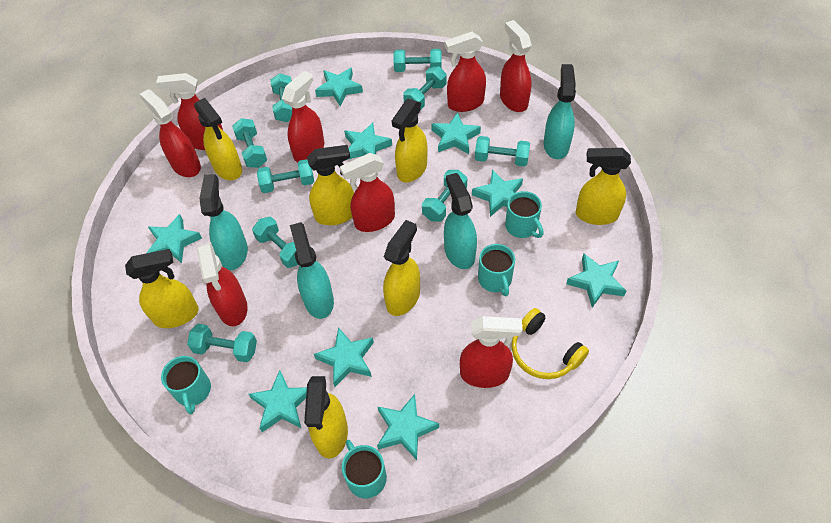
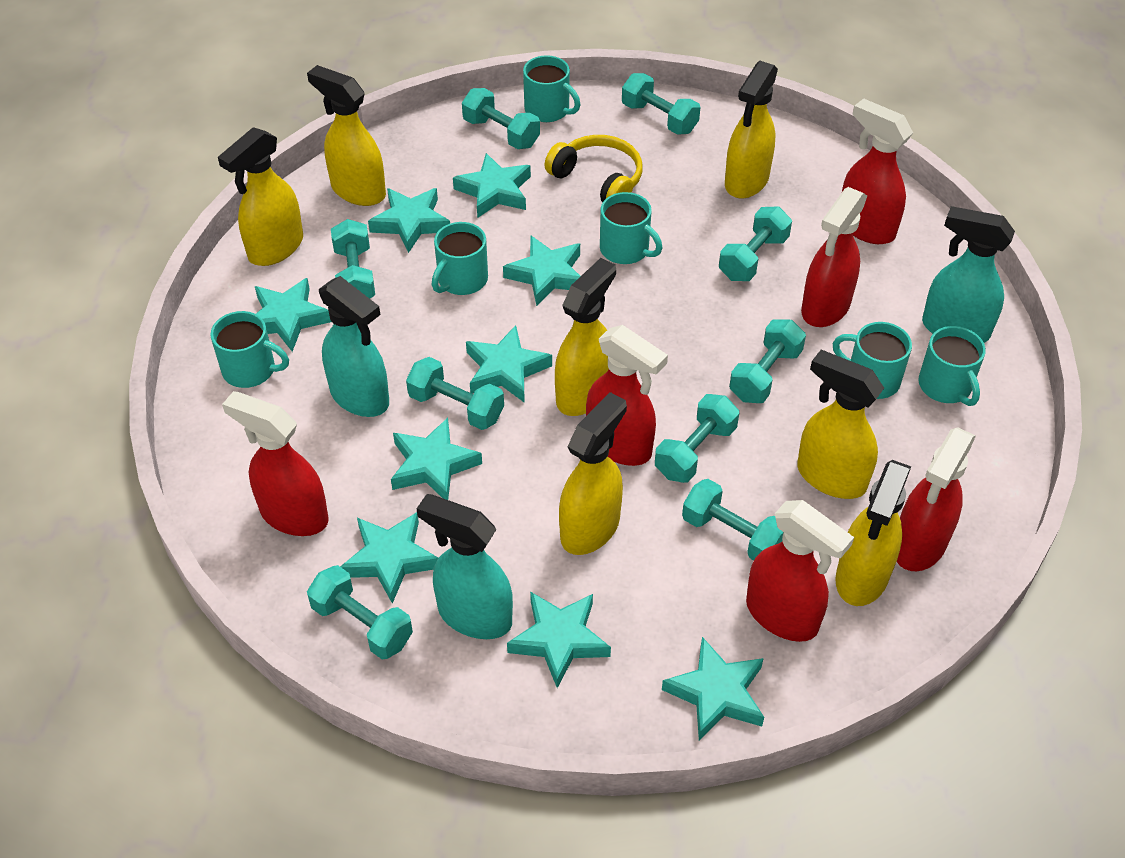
red spray bottle: [140,89,201,177] [156,73,223,150] [197,242,248,326] [282,71,324,162] [340,153,395,232] [445,32,486,112] [460,316,523,388] [500,20,532,112] = 8 -> [222,391,329,536] [586,325,668,466] [746,500,854,642] [801,187,867,327] [842,99,913,244] [897,428,976,571] = 6
turquoise mug: [161,356,211,414] [342,440,387,498] [478,244,515,296] [505,191,544,238] = 4 -> [210,311,289,388] [432,222,488,295] [523,55,580,122] [600,192,662,264] [833,322,912,399] [919,326,986,406] = 6
turquoise spray bottle: [199,174,248,270] [290,222,334,319] [444,173,477,269] [544,64,576,159] = 4 -> [319,276,389,417] [416,494,513,639] [922,206,1015,343] = 3

